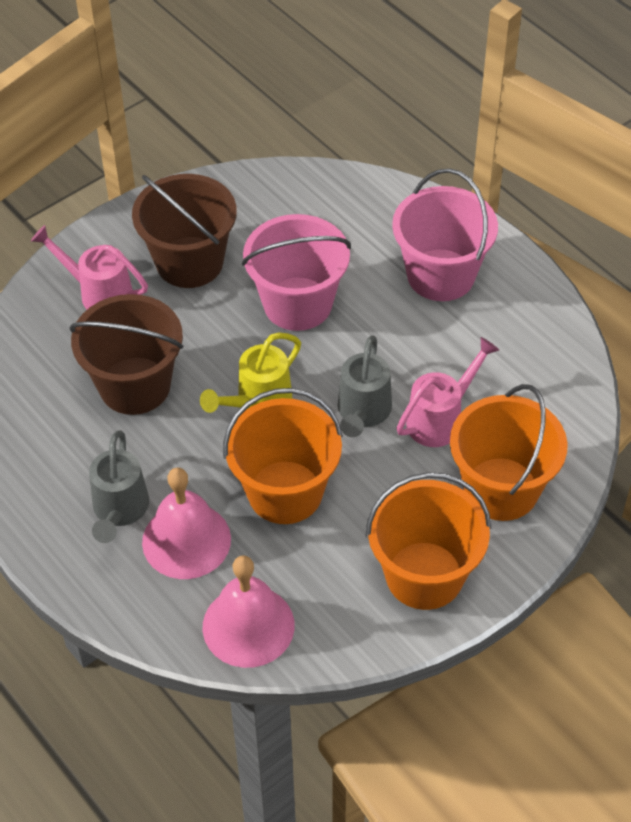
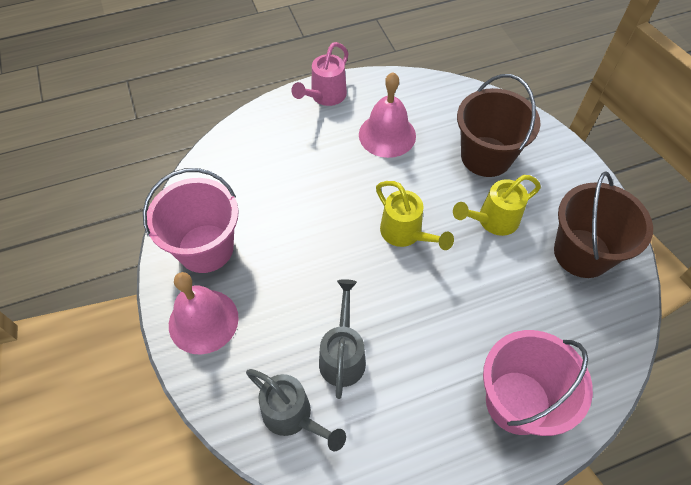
orange bucket: [223,388,343,524] [366,472,491,610] [450,384,568,521] = 3 -> none = 0
pink watering can: [31,225,148,309] [397,337,499,447] = 2 -> [291,42,348,106] = 1
yellow watering can: [200,332,301,413] = 1 -> [376,181,454,250] [453,175,541,236] = 2

